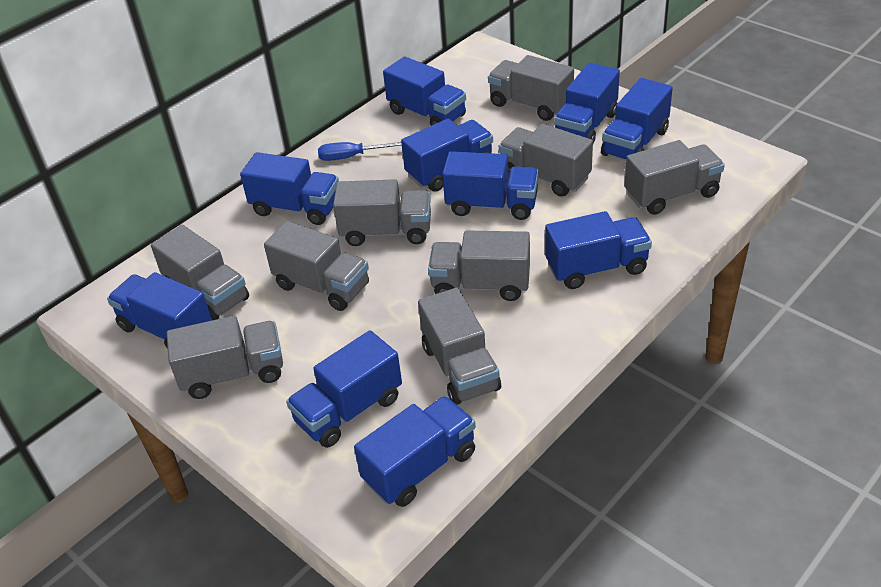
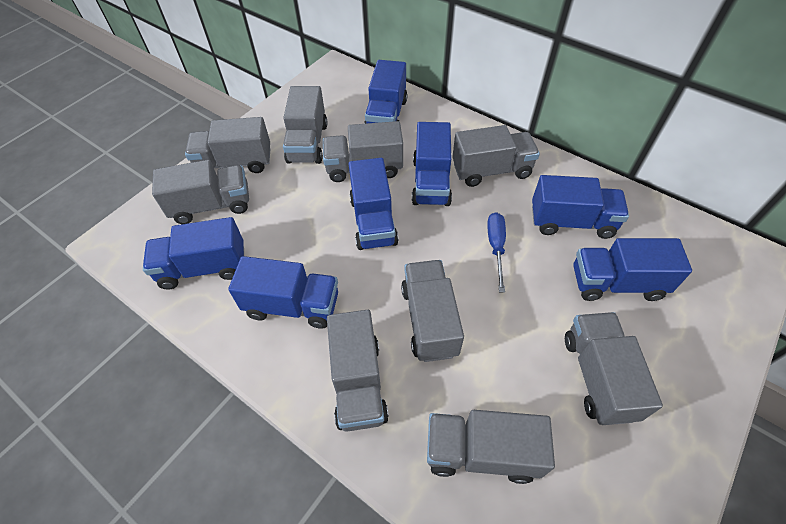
blue truck: [107,272,212,349] [240,152,339,225] [286,330,402,448] [354,396,476,507] [383,56,466,126] [401,119,493,192] [442,151,539,220] [545,211,652,289] [554,63,620,144] [601,78,673,161] = 10 -> [143,217,244,290] [228,256,338,328] [349,158,398,250] [364,60,407,124] [412,122,452,206] [532,175,629,239] [573,238,692,301] = 7

